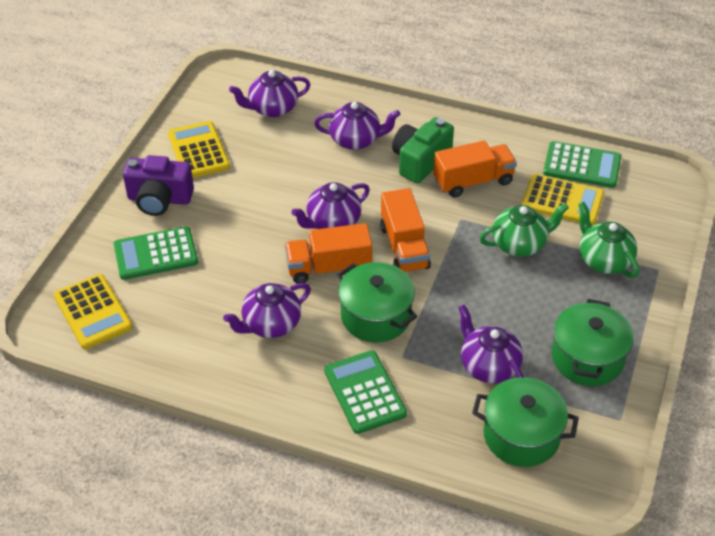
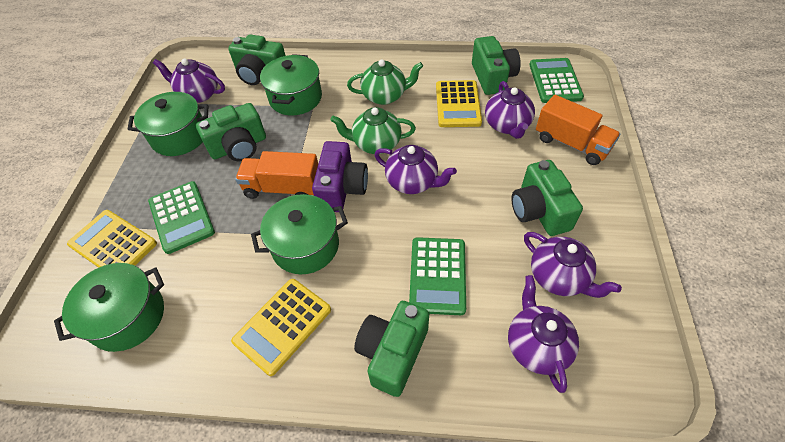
green camera: [392,117,454,184] = 1 -> [196,103,266,161] [228,34,285,85] [354,301,429,397] [472,36,521,95] [511,160,583,236] = 5
green pot: [337,262,417,342] [472,377,579,467] [552,299,633,386] = 3 -> [54,263,164,352] [128,92,208,156] [251,194,348,274] [260,54,322,115] = 4
orange truck: [285,223,372,284] [380,188,431,272] [433,140,517,198] = 3 -> [235,151,318,199] [536,94,621,165] = 2

